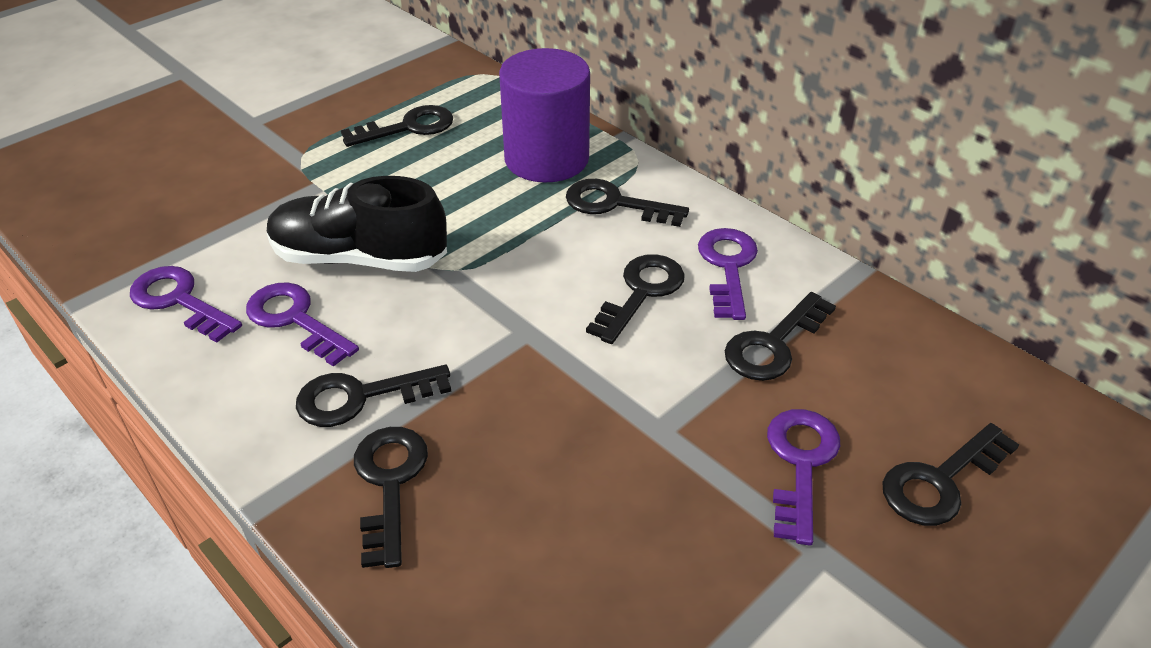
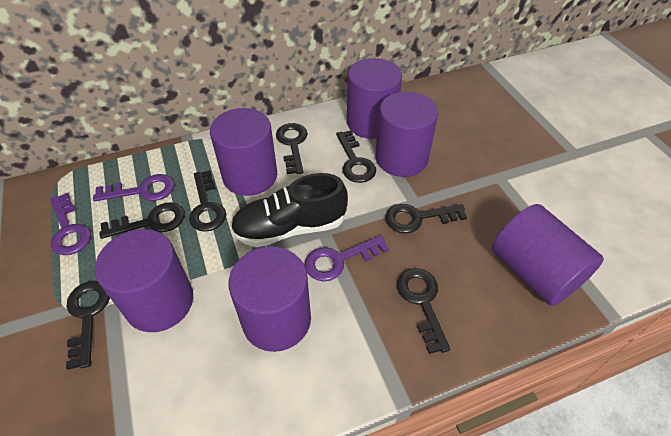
purple cylinder: [499,48,590,182] = 1 -> [95,229,193,332] [210,108,277,196] [228,246,311,352] [347,58,402,139] [375,91,439,177] [492,204,604,306] = 6
purple key: [130,266,242,343] [246,282,359,367] [698,228,758,320] [767,409,840,545] = 4 -> [50,193,91,255] [93,174,175,201] [305,235,389,282] = 3

